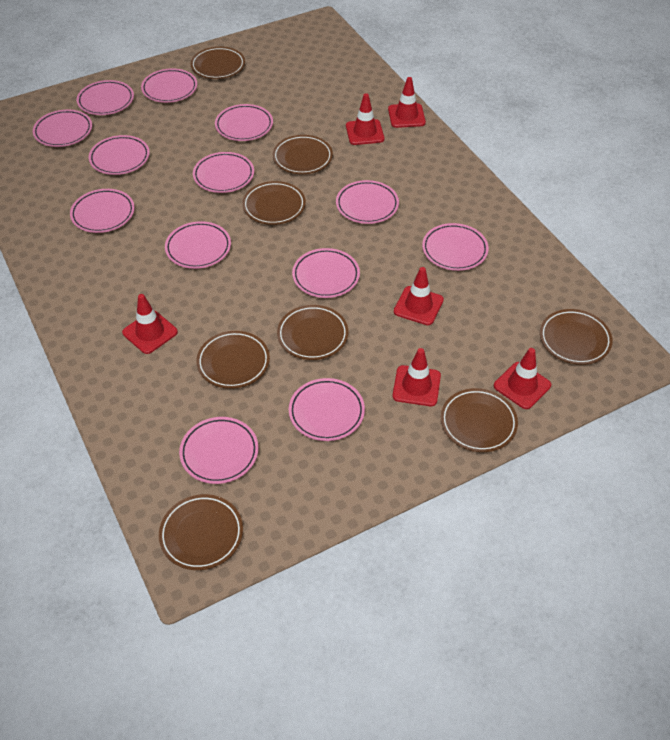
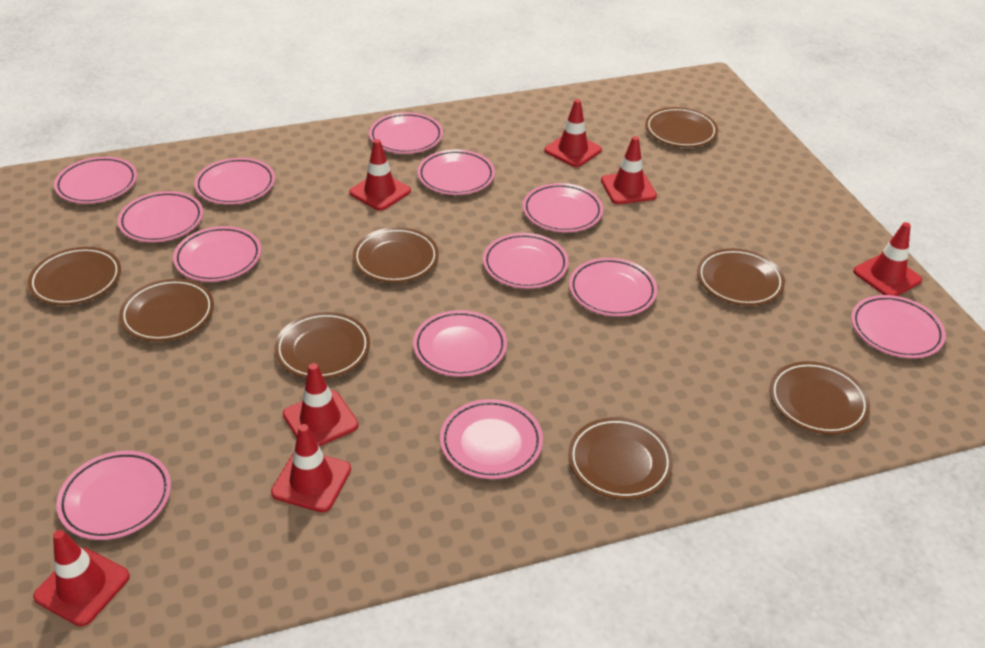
red traffic cone: [122,294,178,354] [346,93,384,145] [388,77,426,128] [393,348,441,406] [394,267,444,325] [494,348,551,409] = 6 -> [33,530,130,626] [271,424,351,512] [283,363,358,446] [349,139,411,211] [544,99,602,167] [601,136,657,204] [853,222,922,296] = 7

